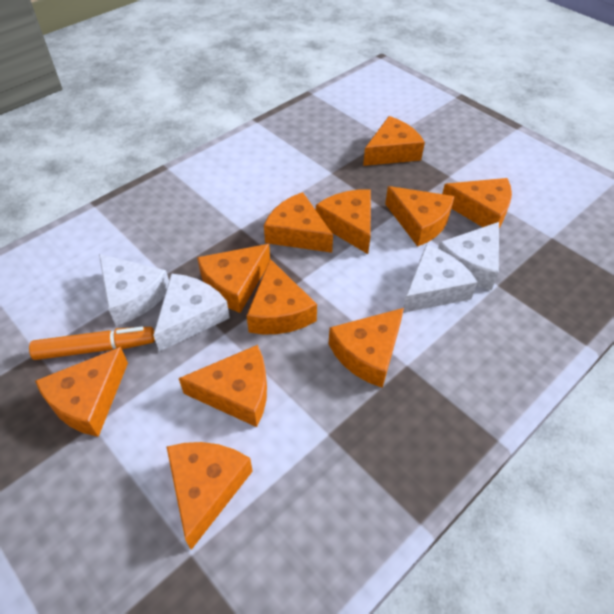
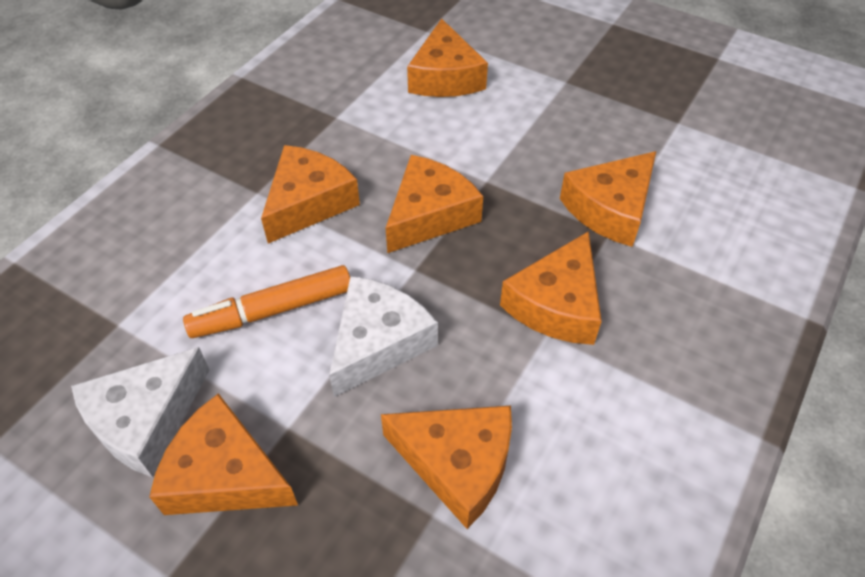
orange cheese: [35,347,128,437] [167,442,253,550] [179,345,267,427] [197,244,270,313] [247,259,317,334] [264,192,333,253] [316,189,371,254] [329,308,404,388] [363,116,425,166] [385,186,454,247] [442,178,512,228] = 11 -> [149,393,298,515] [261,145,360,243] [381,406,512,529] [386,155,483,253] [407,18,488,97] [500,231,602,345] [560,151,656,247] = 7
white cheese: [99,254,169,326] [153,273,230,352] [403,244,478,313] [438,222,499,290] = 4 -> [71,347,210,477] [329,276,438,397] = 2

